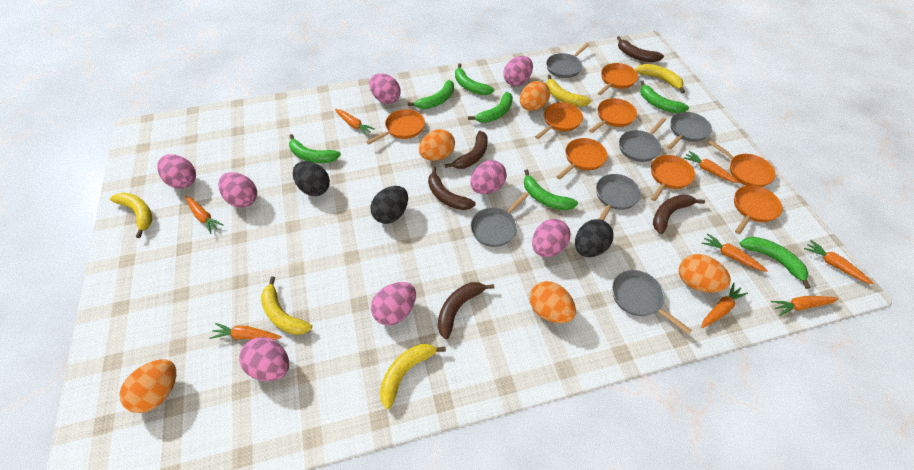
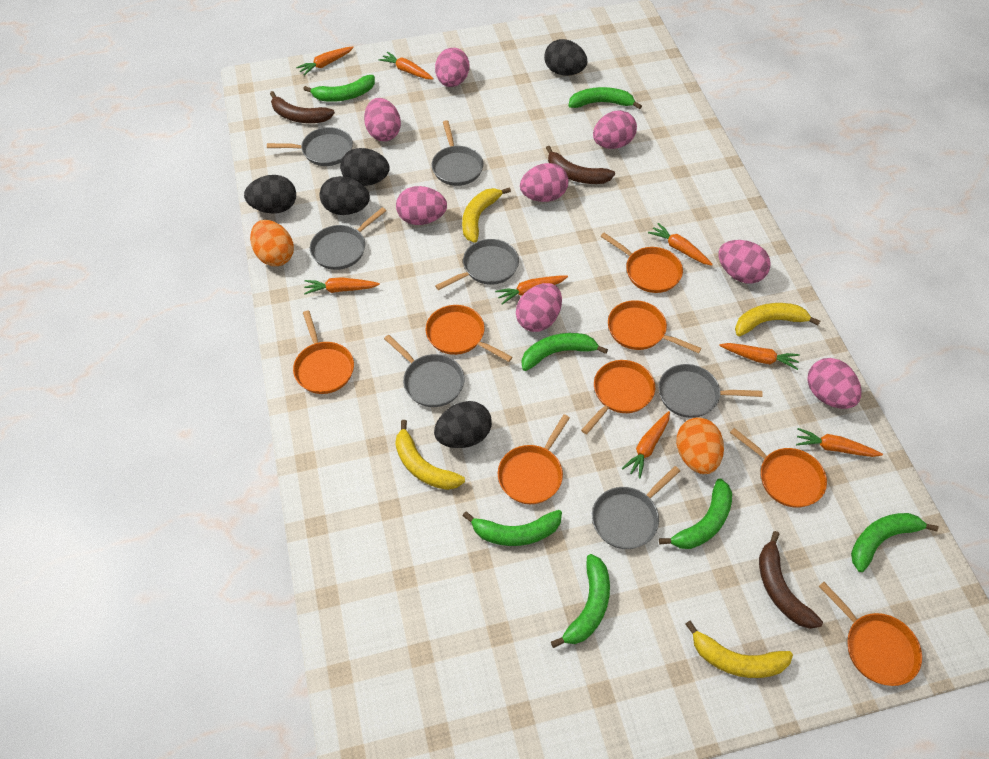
black egg: [293,161,330,196] [370,186,408,224] [575,219,613,257] = 3 -> [244,175,296,214] [320,176,370,215] [340,148,390,186] [434,401,492,448] [544,39,587,76] = 5
brown banana: [428,167,476,210] [438,282,494,339] [445,131,488,169] [617,36,664,62] [653,194,705,234] = 5 -> [270,91,335,123] [546,146,615,184] [759,531,823,629] = 3
grey pan: [470,192,529,247] [546,43,589,78] [596,174,641,221] [612,270,692,334] [619,117,666,162] [667,112,712,149] = 6 -> [267,127,353,166] [310,207,386,270] [384,335,464,407] [432,120,483,186] [435,239,519,290] [592,466,680,549] [658,364,763,418] = 7
orange egg: [119,359,176,413] [419,129,455,161] [520,81,550,111] [529,281,576,323] [679,254,731,293] = 5 -> [250,220,294,266] [676,417,724,474] = 2
yellow banana: [110,192,152,238] [261,277,312,335] [380,344,446,409] [546,75,591,107] [635,64,685,93] = 5 -> [395,420,465,490] [462,187,511,243] [685,621,793,678] [735,303,820,337] = 4

